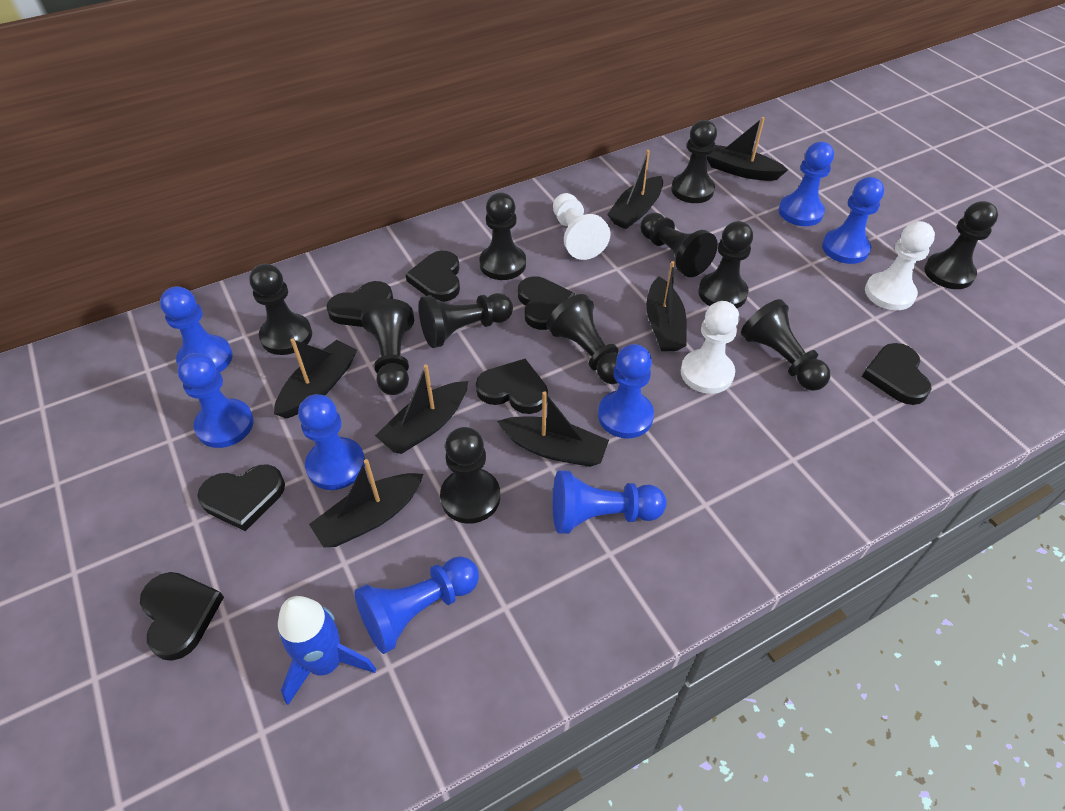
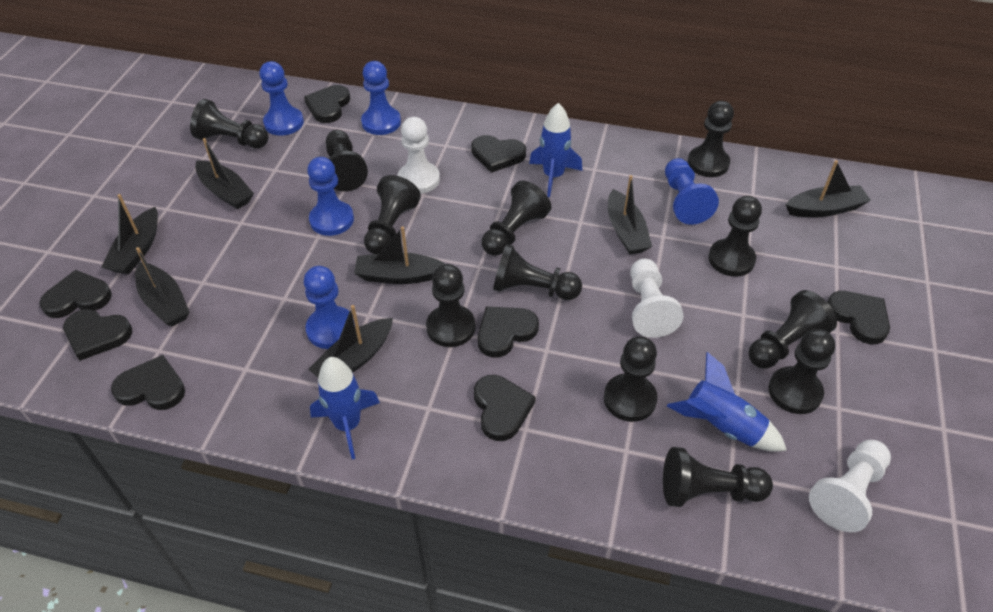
black heart: [140,572,224,661] [197,464,285,531] [326,281,393,327] [405,251,460,302] [476,359,548,414] [518,276,575,330] [862,343,931,405] = 7 -> [39,270,112,318] [63,309,132,361] [111,355,185,410] [304,85,350,123] [471,135,526,173] [474,375,536,441] [478,307,539,358] [827,291,890,344] = 8
black pawn: [249,264,312,355] [361,299,414,395] [419,293,513,348] [440,427,500,524] [479,192,526,280] [547,294,618,384] [640,212,718,277] [671,120,717,203] [698,221,753,308] [741,299,830,391] [924,201,998,289] = 11 -> [190,99,268,148] [326,130,368,191] [364,175,421,254] [426,264,475,347] [482,180,551,256] [493,244,582,300] [604,336,657,422] [663,447,773,507] [688,101,734,177] [708,196,762,277] [748,290,837,368] [768,329,835,414] = 12
blue pawn: [160,286,232,372] [178,353,254,448] [298,394,365,490] [355,556,479,654] [553,470,667,534] [598,344,654,438] [779,142,834,226] [822,177,884,264] = 8 -> [259,61,304,136] [304,266,355,349] [307,157,354,236] [361,61,401,135] [665,158,719,225] = 5
blue rocket: [278,596,376,705] = 1 -> [310,357,380,459] [529,103,582,197] [667,352,787,452] = 3

